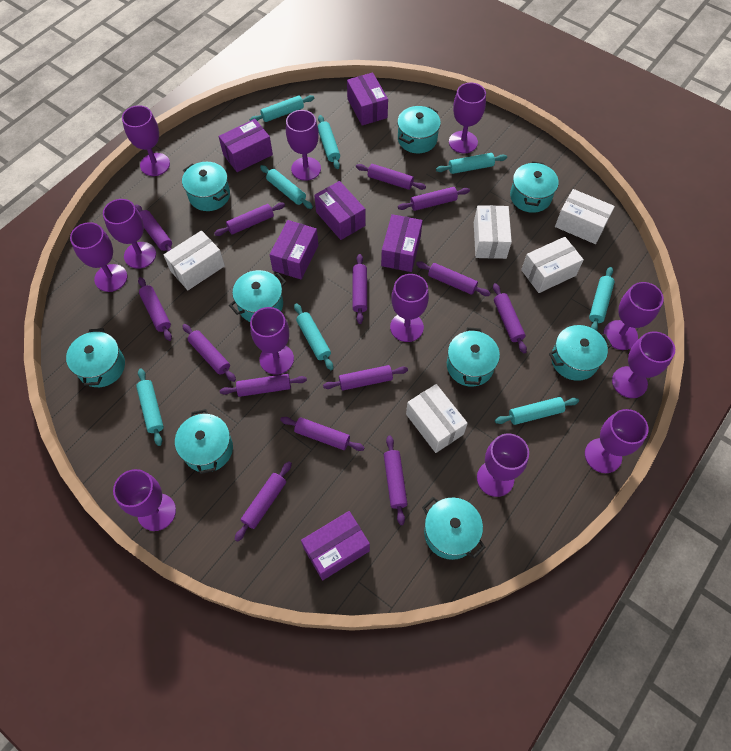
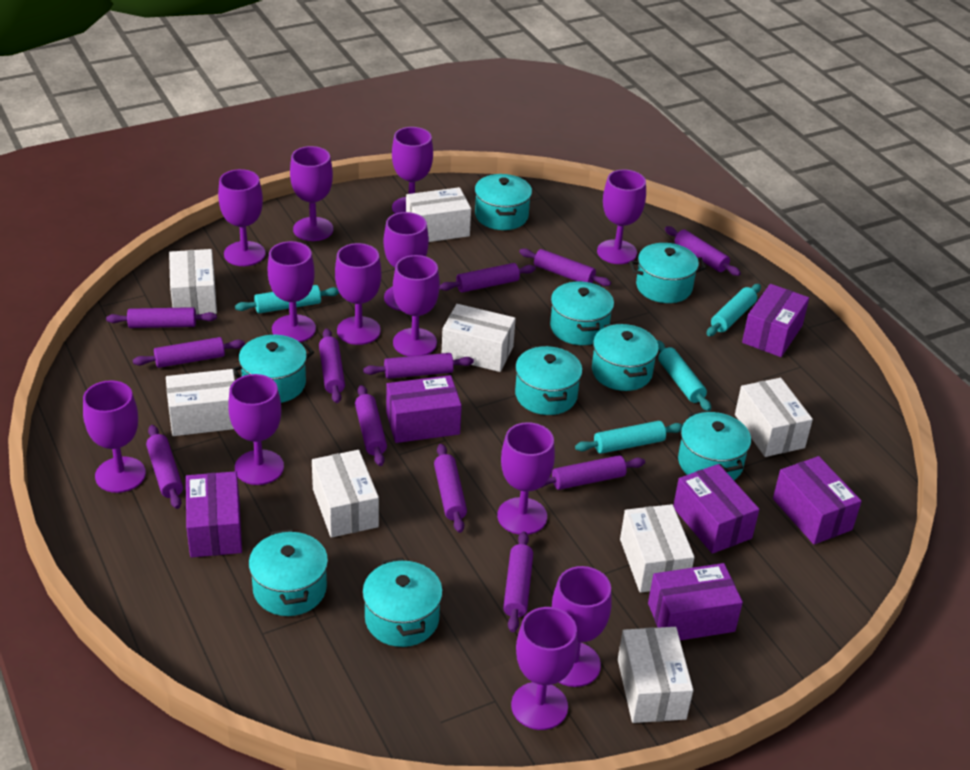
purple goblet: [70,222,128,292] [103,199,156,269] [113,469,176,531] [122,105,170,176] [250,307,294,375] [286,110,321,181] [390,274,429,342] [449,82,486,153] [477,434,529,497] [585,409,649,473] [603,282,664,350] [612,331,675,398] = 12 -> [83,380,146,493] [218,169,266,266] [228,374,284,485] [268,241,316,342] [290,146,333,241] [335,243,381,345] [383,212,429,311] [392,127,433,214] [393,255,440,356] [497,422,555,535] [511,607,578,730] [552,566,612,687] [597,170,646,264] = 13
purple rolling pin: [135,204,172,252] [138,277,172,341] [182,324,236,382] [214,203,285,236] [220,374,307,397] [234,462,292,542] [280,417,365,451] [323,365,408,390] [352,254,367,324] [356,164,426,190] [384,436,407,525] [398,187,470,211] [416,261,491,296] [493,283,527,353] = 14 -> [106,307,217,328] [133,337,245,368] [146,425,183,509] [319,328,345,403] [355,385,387,466] [363,353,474,379] [434,444,467,533] [440,263,536,292] [503,531,533,632] [519,248,611,286] [541,455,645,490] [665,226,741,276] = 12
turquoise rolling pin: [136,368,164,446] [249,95,314,122] [260,165,313,209] [294,303,333,370] [318,115,340,169] [436,153,507,174] [495,397,579,425] [589,267,615,331] = 8 -> [235,285,339,313] [575,421,683,454] [657,340,711,411] [707,284,761,336] = 4
white box: [164,230,225,290] [406,384,468,453] [474,205,512,259] [521,237,584,293] [555,189,615,244] = 5 -> [166,369,235,436] [169,249,217,315] [312,450,379,538] [406,187,471,242] [442,304,516,372] [618,627,693,723] [620,504,695,593] [735,378,813,457] = 8

